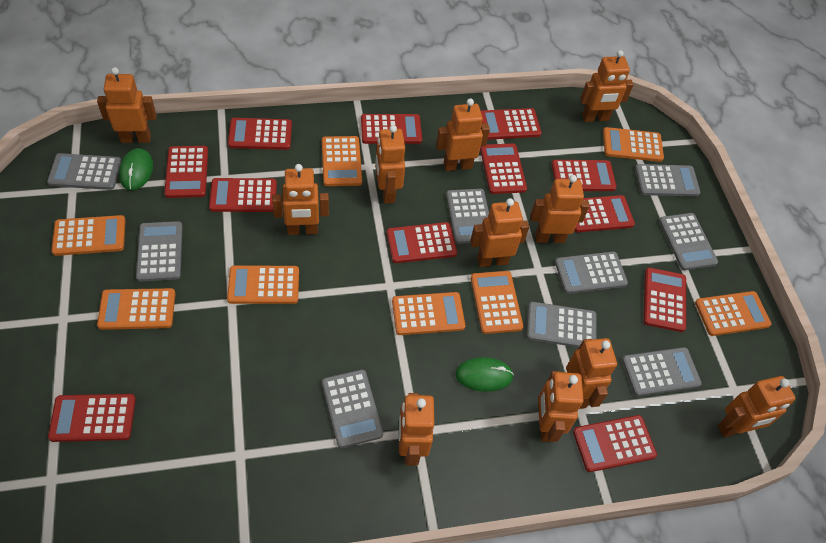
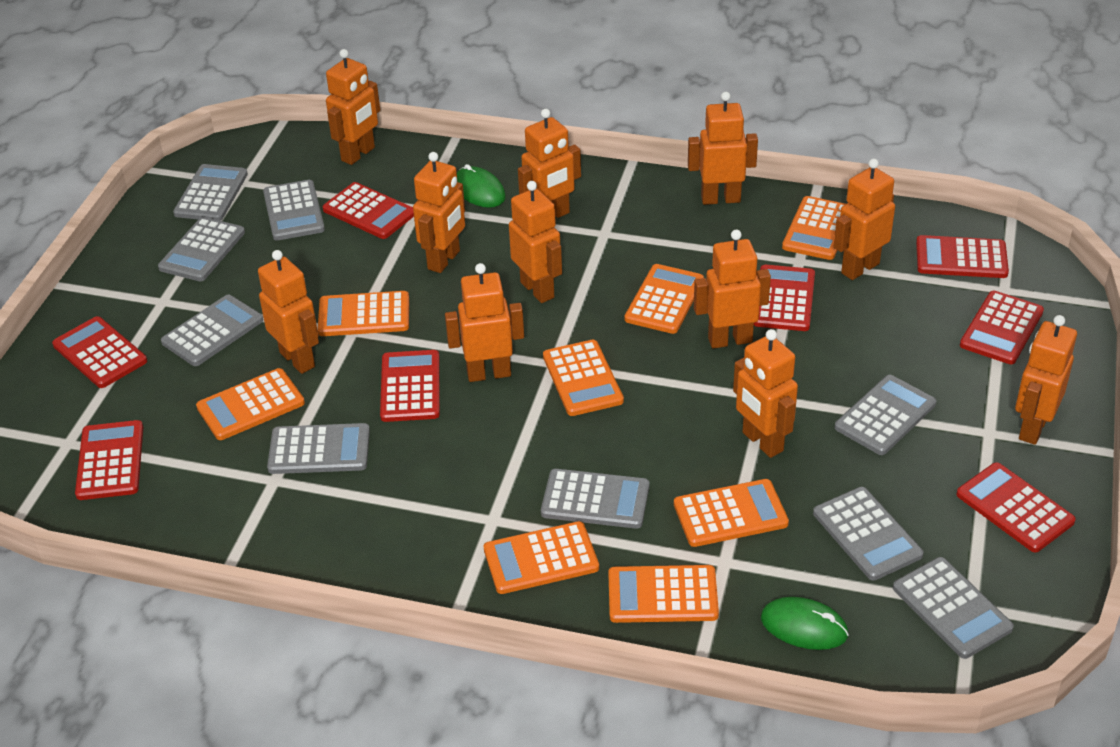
red calculator: [48,394,136,442] [164,146,208,198] [209,178,277,212] [228,118,292,150] [361,114,422,144] [387,222,457,263] [480,143,527,194] [481,108,541,140] [551,160,617,191] [573,415,657,472] [574,195,635,232] [644,268,686,332] = 12 -> [52,316,147,388] [75,420,143,500] [323,182,414,239] [380,350,440,422] [754,265,815,331] [916,235,1009,278] [956,462,1076,552] [960,291,1044,364] = 8

